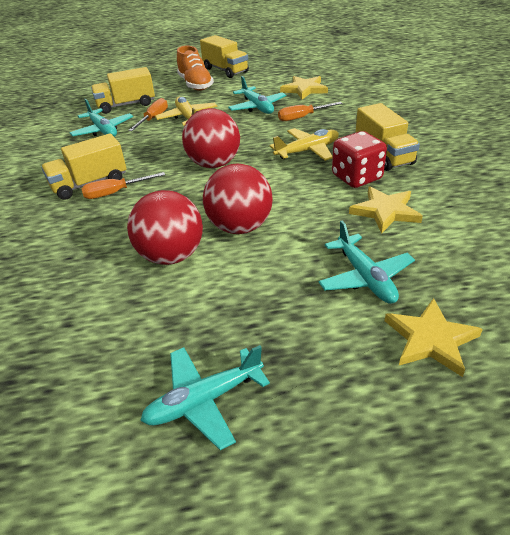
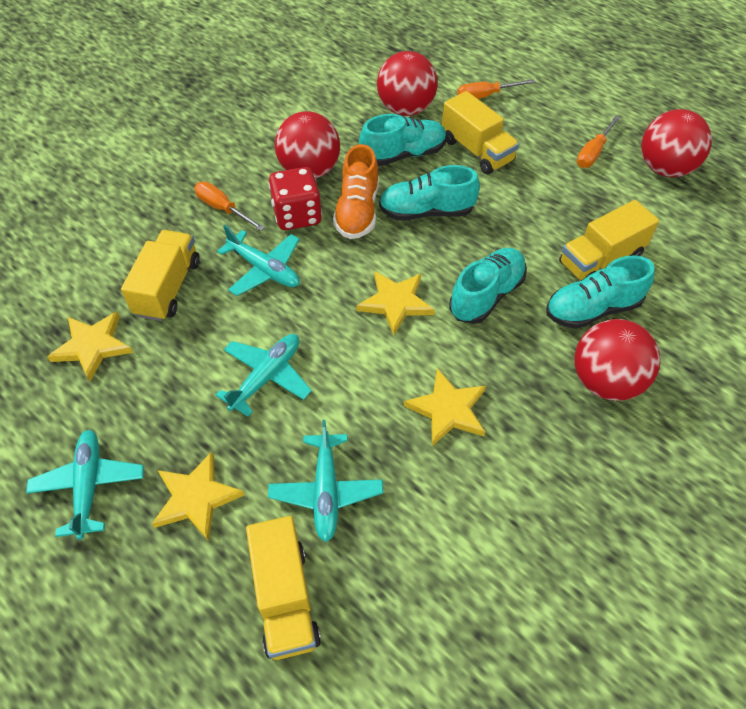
red ball: [127,190,203,265] [182,108,240,168] [203,164,273,234] = 3 -> [275,111,340,178] [377,51,438,116] [574,319,660,401] [641,109,712,177] = 4
turquoise shoe: none = 0 -> [359,114,446,166] [379,165,480,221] [449,248,527,324] [546,256,655,329] = 4
yellow plane: [155,96,218,125] [270,128,339,161] = 2 -> none = 0
yellow star: [280,76,328,100] [349,186,423,234] [384,298,483,377] = 3 -> [47,312,133,381] [152,452,245,541] [356,271,435,335] [404,368,486,446] = 4

